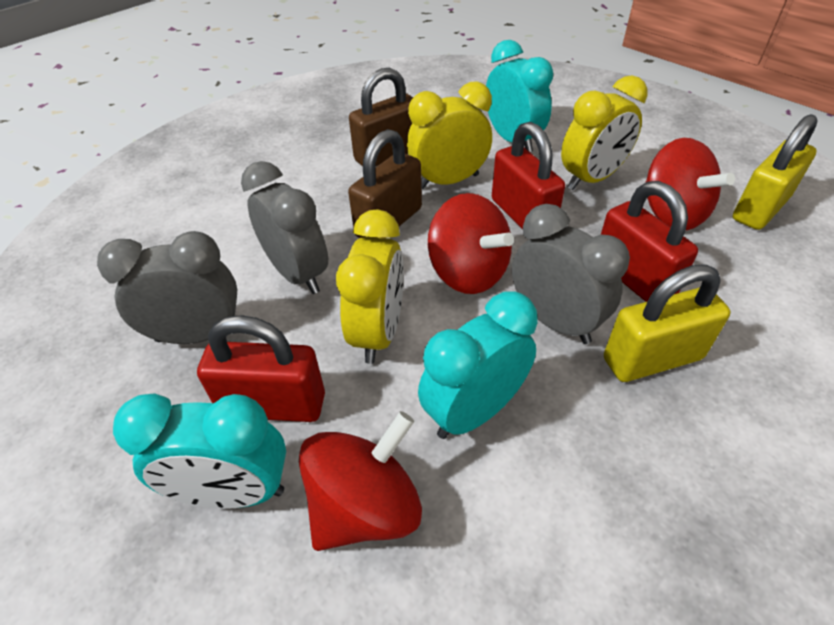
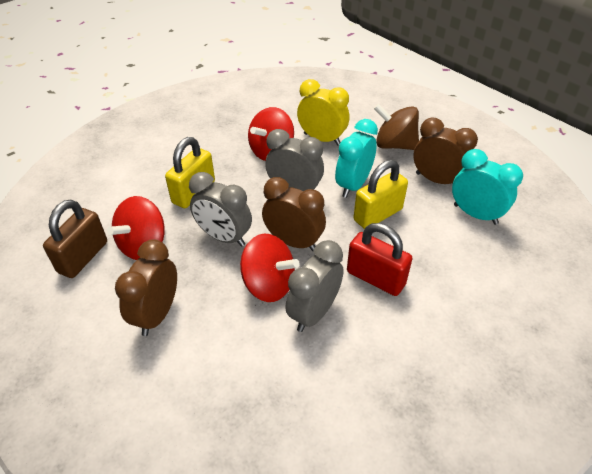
brown clock: none = 0 -> [115,239,177,336] [262,177,326,251] [413,118,478,184] = 3
brown padlock: [348,129,422,238] [349,68,413,167] = 2 -> [43,199,107,278] = 1
brown spinning top: none = 0 -> [374,104,419,150] = 1
red padlock: [197,315,325,422] [492,122,565,229] [601,181,698,302] = 3 -> [347,223,413,296] = 1
turquoise clock: [113,393,286,509] [418,291,538,439] [486,40,553,152] = 3 -> [335,119,378,198] [452,149,523,225] = 2
yellow clock: [336,209,404,364] [407,82,492,189] [561,75,647,190] = 3 -> [297,79,349,145] = 1

